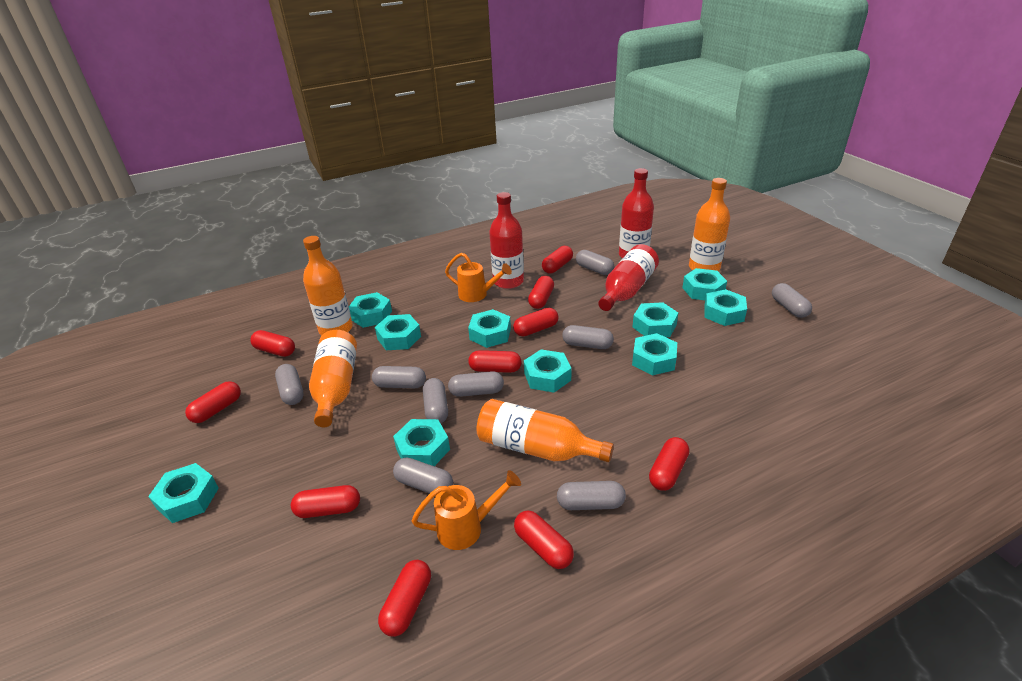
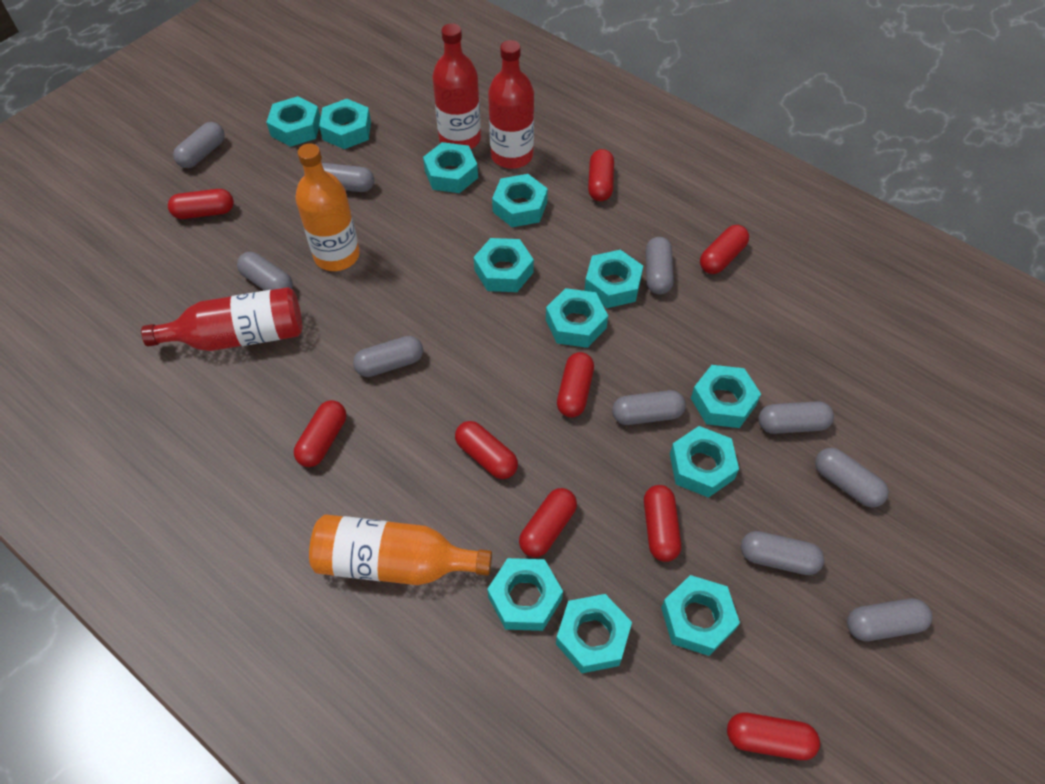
grey capsule: [275,364,304,405] [372,366,426,388] [393,458,453,494] [423,378,448,423] [448,371,504,397] [557,481,626,510] [562,325,614,349] [576,250,614,275] [772,283,812,318] = 9 -> [173,122,225,168] [237,252,293,291] [322,163,374,192] [353,336,423,377] [612,390,686,425] [646,237,674,295] [741,531,824,575] [758,401,834,434] [815,448,889,507] [847,598,932,641] = 10
orange bottle: [303,236,353,335] [309,330,357,427] [477,399,614,462] [689,178,730,271] = 4 -> [295,143,360,271] [309,515,492,585] = 2
orange watering can: [411,470,521,550] [445,253,512,302] = 2 -> none = 0
red capsule: [185,381,241,423] [250,330,295,357] [291,485,360,518] [378,560,431,637] [468,350,522,373] [513,308,559,337] [514,510,574,569] [528,276,554,309] [542,246,573,274] [649,437,689,491] = 10 -> [168,189,234,219] [294,400,346,467] [455,421,518,479] [519,488,577,557] [557,352,594,417] [588,149,614,201] [644,485,681,562] [700,225,749,274] [727,713,820,760] = 9
turquoise nut: [148,463,219,523] [349,292,392,328] [375,314,421,350] [393,419,450,466] [468,309,511,348] [524,350,572,393] [632,333,677,375] [633,302,678,337] [682,268,727,300] [704,289,747,326] = 10 -> [266,96,321,147] [319,99,371,149] [423,142,478,193] [474,238,534,292] [487,558,563,631] [492,174,548,227] [546,288,608,348] [556,594,632,673] [584,250,643,308] [661,575,740,656] [670,426,739,498] [691,365,761,428] = 12

